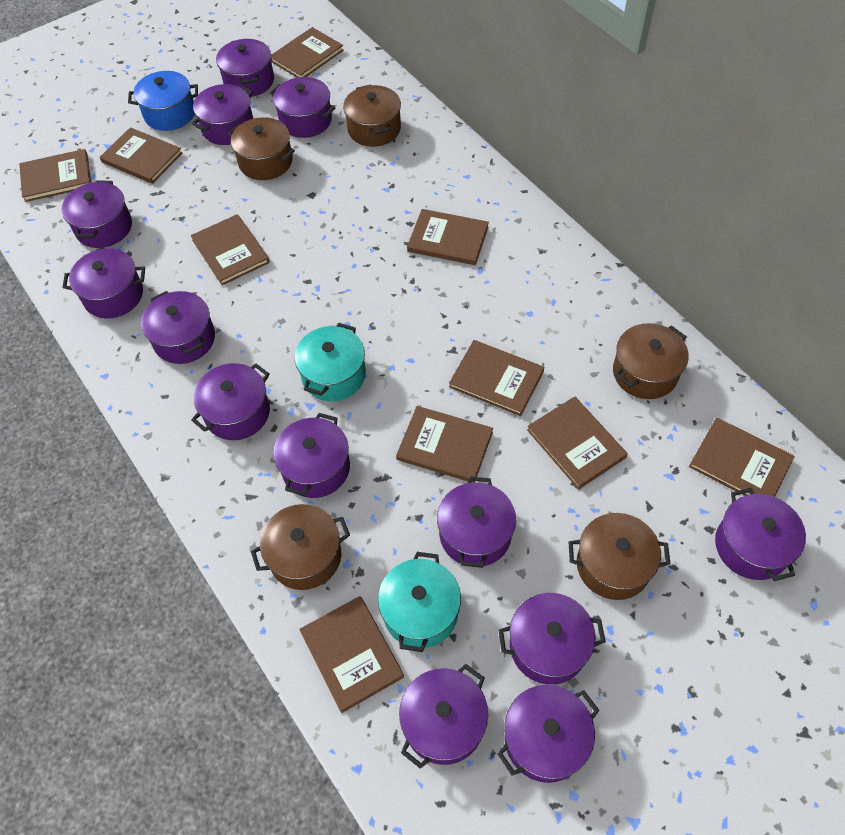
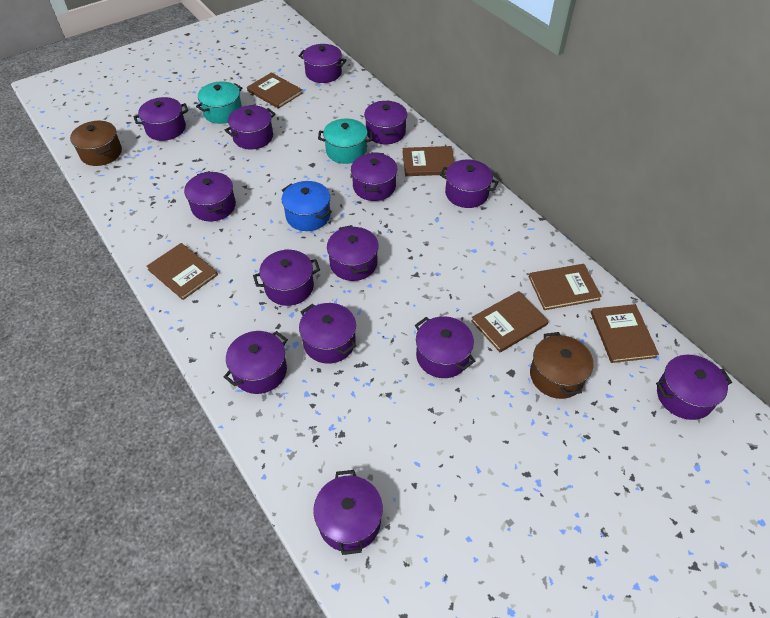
brown book: [19,149,91,202] [100,127,182,184] [191,214,270,285] [271,27,344,78] [299,596,404,713] [396,406,493,482] [407,209,489,265] [449,340,545,416] [527,396,628,490] [689,418,795,497] = 10 -> [146,243,218,300] [247,73,303,109] [402,146,454,176] [471,291,549,352] [529,264,602,310] [591,304,659,363] = 6
brown pot: [228,117,295,180] [251,504,350,590] [343,85,401,147] [569,513,670,600] [613,323,689,399] = 5 -> [70,121,122,166] [530,332,593,399] = 2
purple pot: [62,180,132,248] [63,248,145,318] [141,291,215,364] [191,363,270,440] [192,84,253,145] [216,38,274,97] [270,77,335,138] [273,413,350,498] [399,664,488,769] [437,477,516,568] [497,685,600,783] [499,593,606,685] [715,487,806,581] = 13 -> [134,97,189,141] [184,171,236,221] [224,331,288,394] [225,105,275,149] [253,250,320,306] [299,44,347,83] [299,303,356,364] [313,470,383,555] [327,225,379,281] [351,152,397,201] [364,100,407,144] [415,316,475,378] [440,159,498,208] [656,355,732,420] = 14

